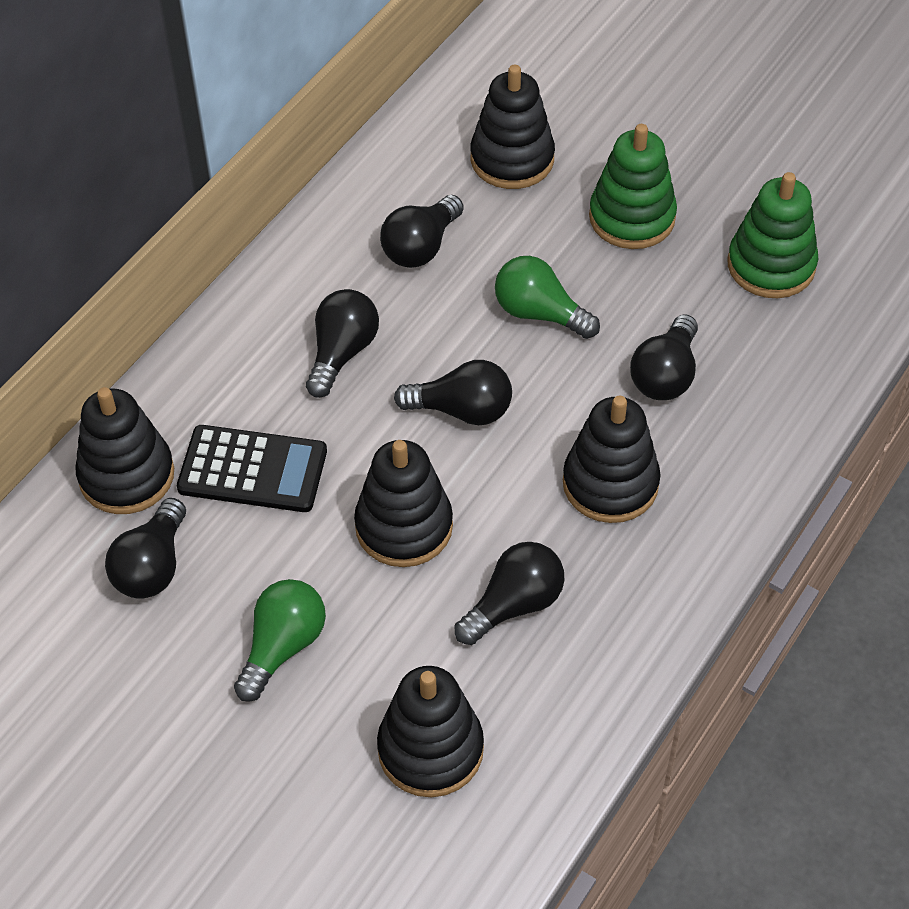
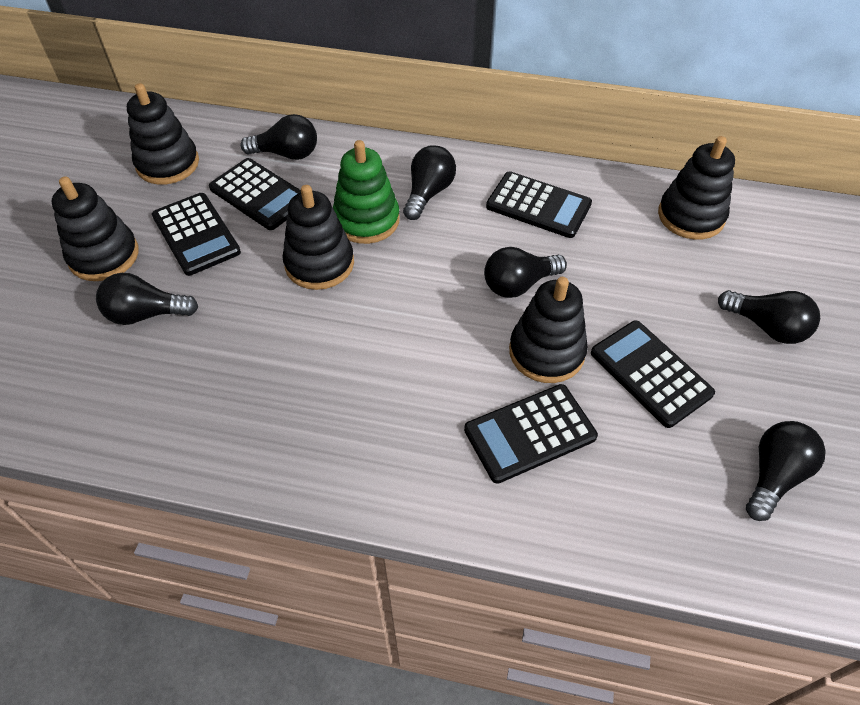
black calculator: [177,425,327,512] = 1 -> [152,193,241,276] [209,158,301,230] [464,384,598,484] [486,171,592,238] [591,321,715,428] = 5
green light bulb: [234,579,326,702] [495,256,600,339] = 2 -> none = 0
green stacking toy: [589,124,677,249] [728,172,818,298] = 2 -> [333,140,400,244] = 1

